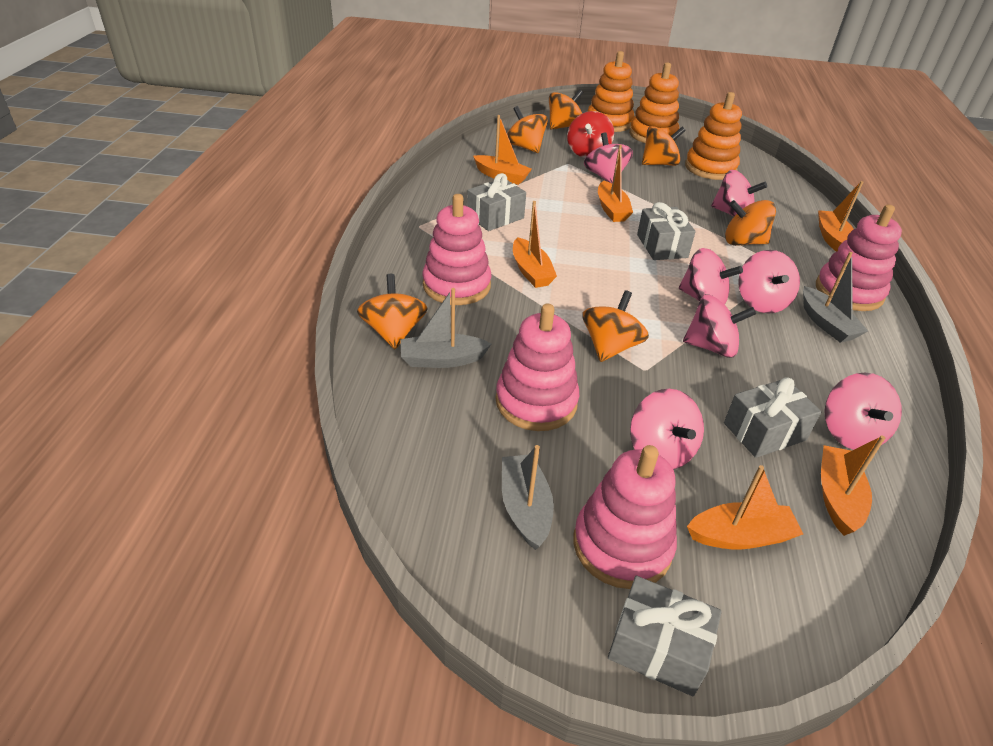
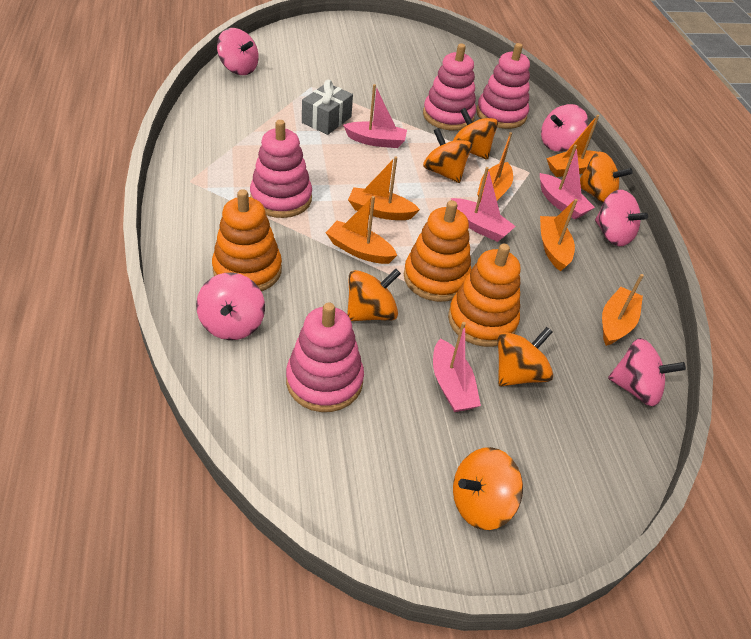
grey boat: [400,288,491,368] [502,445,554,550] [803,252,868,343] = 3 -> none = 0
grey gift: [467,173,526,231] [608,576,722,696] [637,202,696,260] [724,377,821,458] = 4 -> [302,80,353,135] = 1
pink boat: none = 0 -> [343,84,407,148] [433,322,481,412] [451,167,516,242] [540,145,595,219] = 4
pink spinning top: [584,132,633,183] [630,389,704,470] [679,248,743,304] [683,294,756,358] [711,170,767,216] [738,250,800,314] [824,373,902,450] = 7 -> [196,273,265,340] [217,28,259,75] [541,104,588,151] [595,190,648,246] [608,338,686,407] = 5
red spinning top: [567,111,614,158] = 1 -> none = 0

